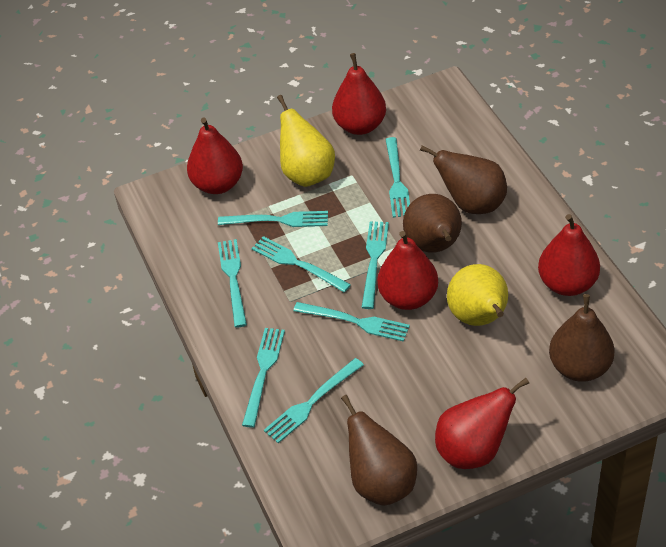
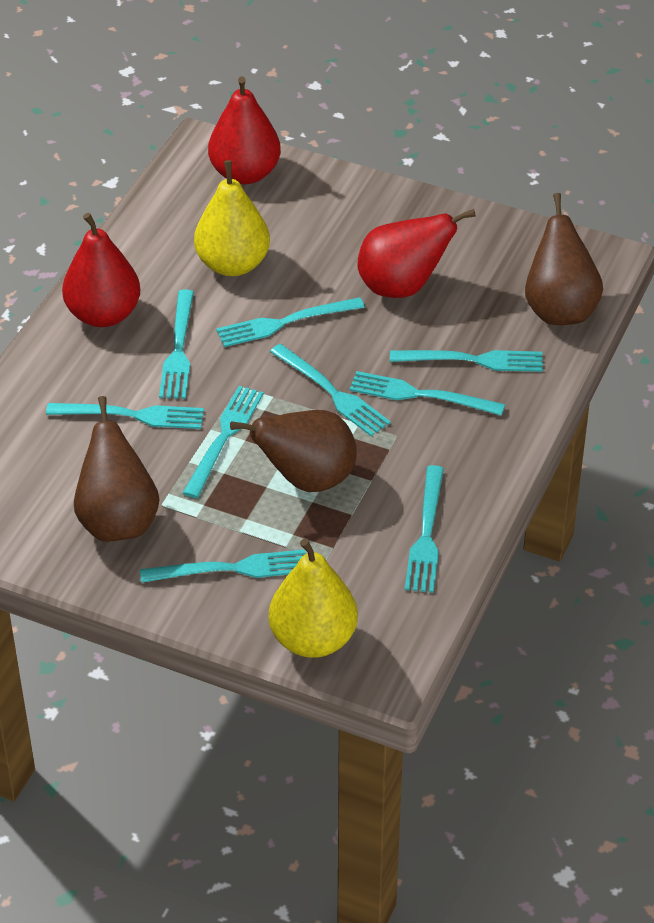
brown pear: [341,395,417,506] [403,194,462,253] [420,145,507,214] [549,294,615,382] = 4 -> [74,396,159,542] [230,410,357,492] [525,193,603,325] = 3
red pear: [187,118,243,194] [332,53,386,135] [377,231,438,310] [435,378,529,469] [538,214,600,296] = 5 -> [62,213,140,327] [208,76,281,184] [357,209,476,298] = 3
turquoise fork: [218,211,328,227] [218,239,247,328] [242,328,285,428] [252,236,351,293] [264,358,364,443] [293,302,410,342] [361,221,389,309] [385,137,410,218] = 8 -> [46,403,204,429] [140,549,306,583] [159,289,194,399] [183,386,264,498] [216,297,365,347] [270,344,391,436] [350,371,505,416] [390,350,543,372] [405,465,444,593] = 9

